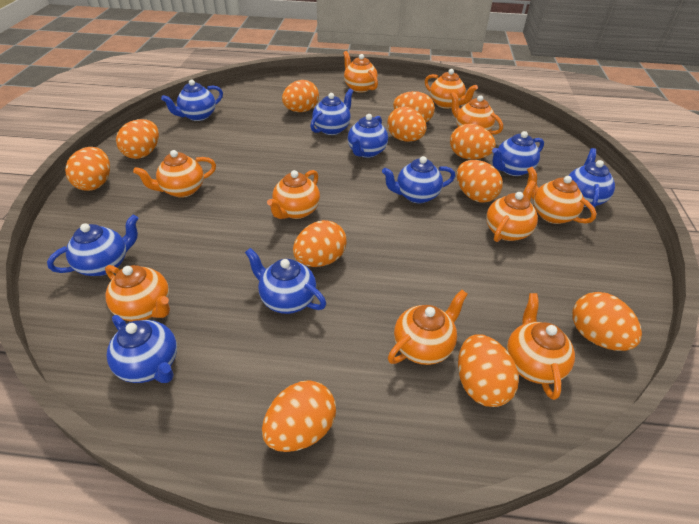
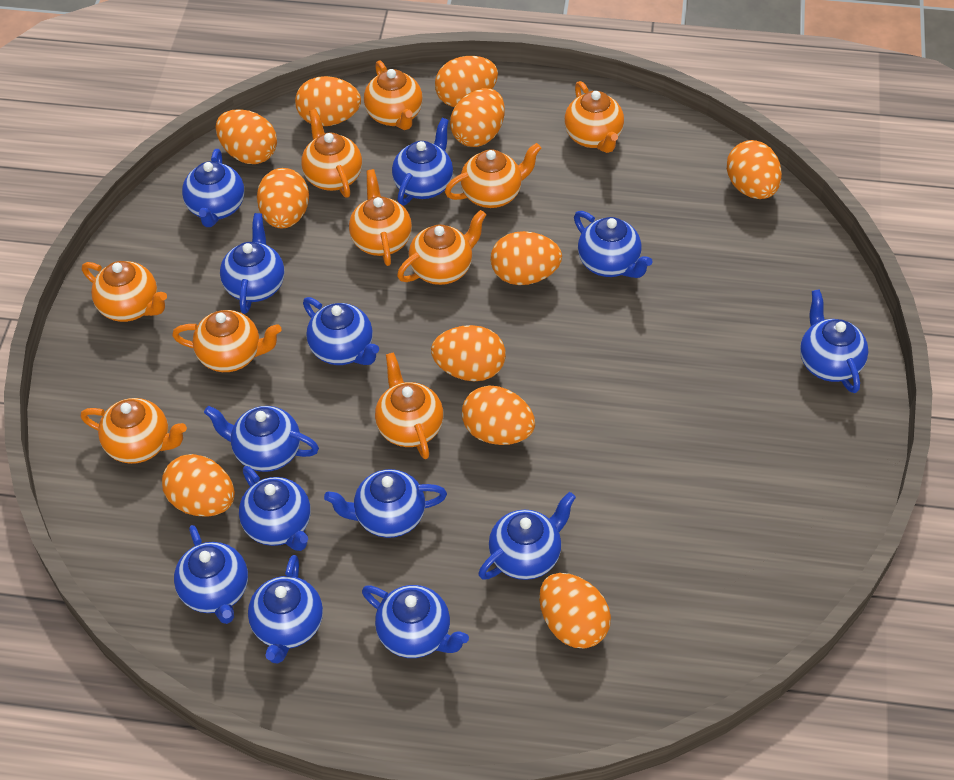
blue teapot: [47,215,138,276] [107,315,177,383] [161,79,223,121] [245,248,326,314] [310,89,353,135] [348,114,388,158] [382,156,455,203] [492,131,544,176] [569,148,615,209] = 9 -> [174,525,248,624] [182,149,244,227] [204,406,319,472] [220,213,285,314] [239,466,311,551] [248,555,323,664] [303,297,379,365] [324,469,447,538] [362,585,469,658] [392,118,453,206] [479,492,576,580] [574,211,653,278] [800,289,868,393] = 13

